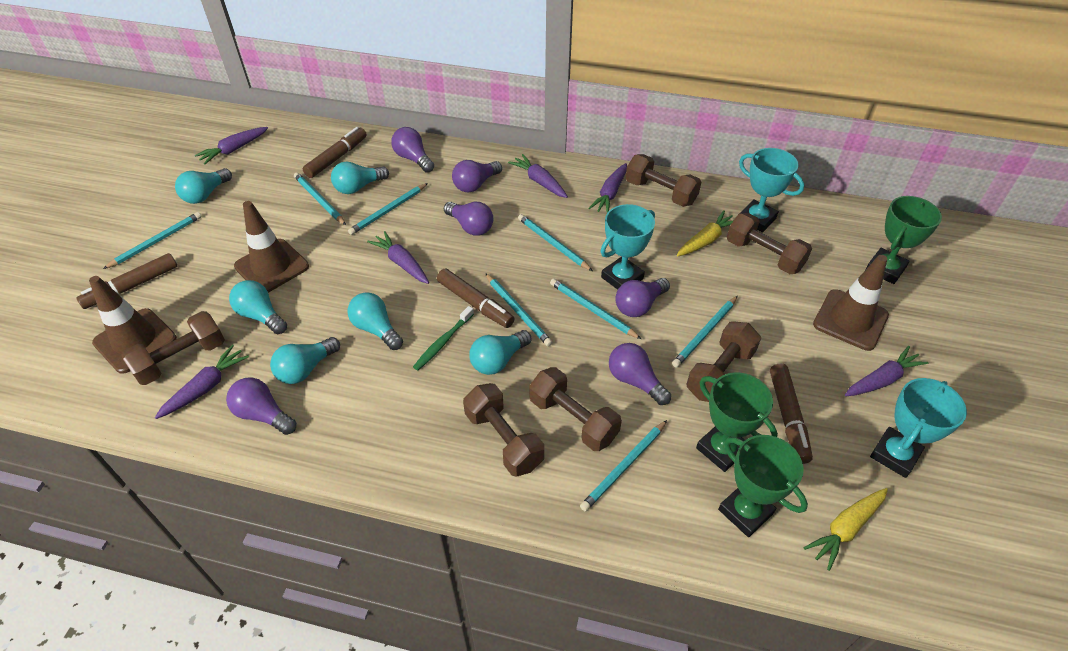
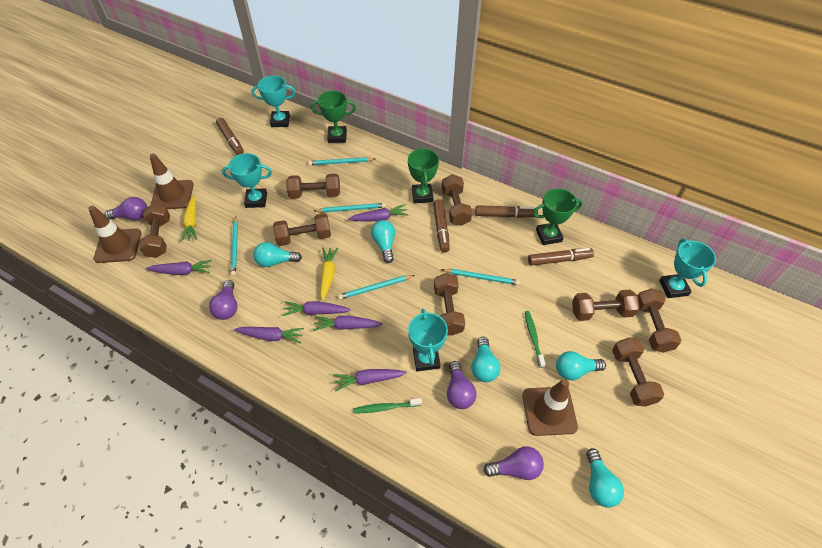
brown dumbbell: [121,311,225,385] [463,383,544,477] [529,367,622,451] [626,154,701,207] [687,321,761,402] [727,213,812,274] = 6 -> [138,203,170,258] [273,214,331,246] [286,174,340,199] [434,273,465,336] [442,174,472,226] [572,290,639,321] [612,337,664,407] [638,288,682,353] = 8
green toothbrush: [413,306,474,371] = 1 -> [354,398,422,414] [525,311,545,368] = 2
purple light bulb: [226,378,296,435] [391,127,434,173] [444,202,493,236] [452,160,502,192] [609,343,671,405] [615,278,670,317] = 6 -> [105,197,147,220] [209,280,237,320] [447,361,477,409] [484,446,544,480] = 4
turquoise light bulb: [175,168,232,204] [229,280,287,334] [270,337,340,384] [331,162,389,194] [348,292,403,350] [469,330,531,375] = 6 -> [253,242,302,267] [371,220,395,263] [471,337,500,382] [556,351,606,380] [586,448,624,508] = 5
turquoise pencil: [103,212,202,269] [294,173,346,225] [348,183,428,235] [485,273,553,347] [518,214,593,271] [550,278,641,339] [580,420,667,512] [672,296,737,368] = 8 -> [231,216,238,276] [308,157,375,165] [314,203,386,213] [338,275,415,300] [441,269,520,285] = 5
turquoise trophy: [600,204,655,290] [739,148,805,233] [870,378,967,478] = 3 -> [222,153,272,208] [251,76,296,127] [408,309,448,371] [659,239,716,298] = 4

